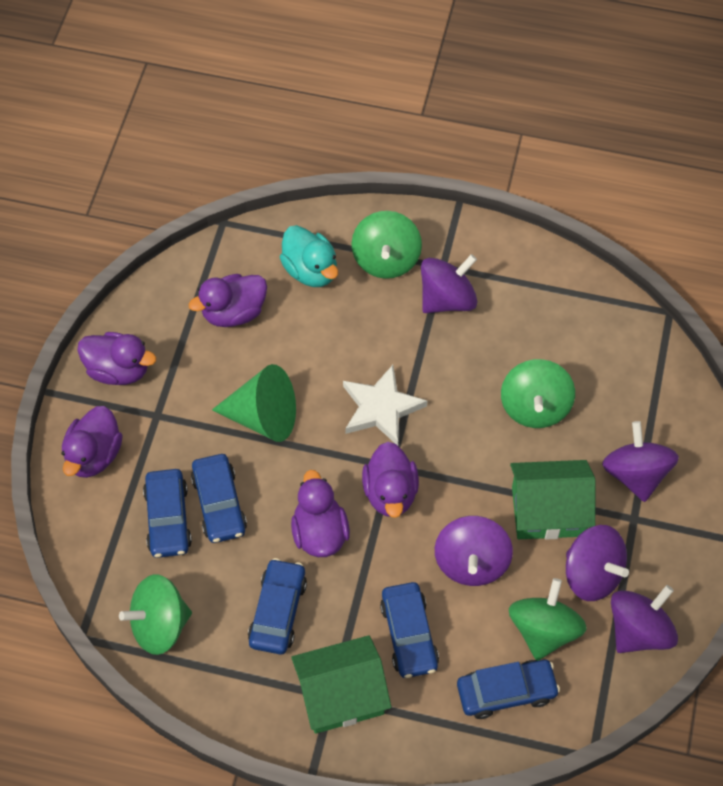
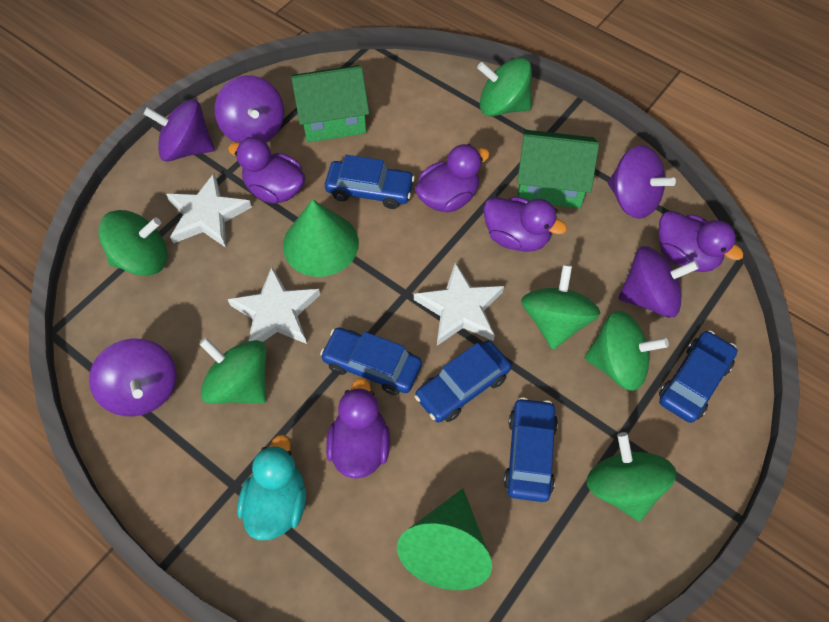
green cone: [212,364,296,442] = 1 -> [283,199,359,277] [397,488,492,590] = 2
green spinning top: [119,574,192,655] [351,211,422,279] [501,359,575,428] [509,578,587,660] = 4 -> [98,210,167,276] [199,338,266,404] [477,58,532,116] [521,265,600,349] [585,310,669,391] [586,432,676,522] = 6
white star: [343,365,427,446] = 1 -> [166,173,252,248] [228,267,320,344] [414,263,504,346] = 3

